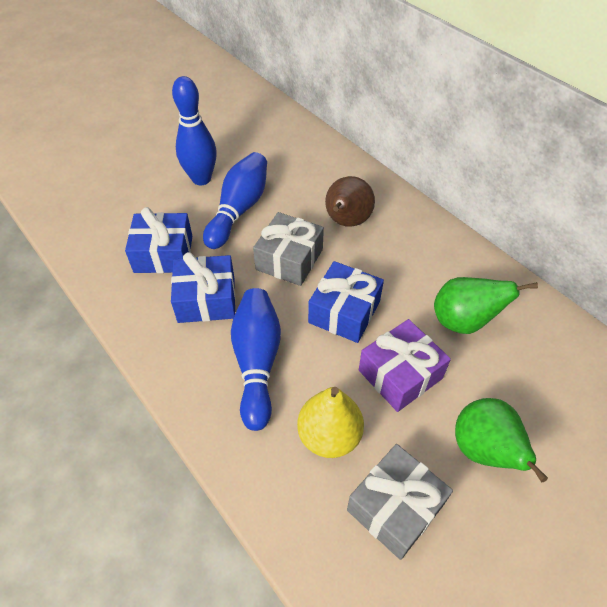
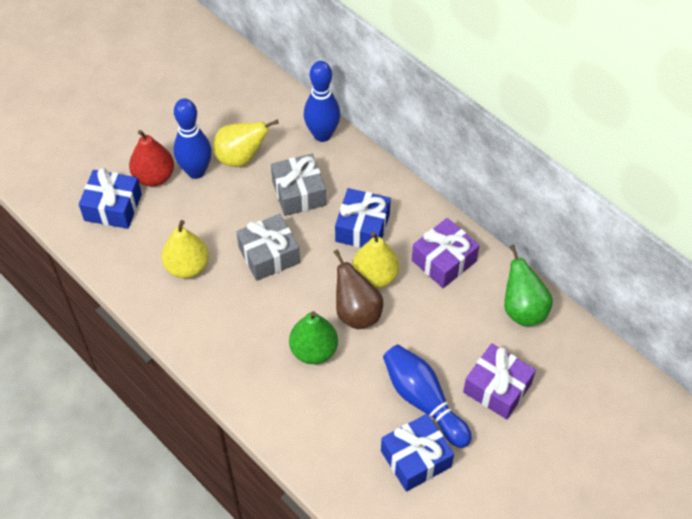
purple gift: [359,319,451,412] = 1 -> [412,218,479,288] [463,343,536,419] = 2
red pear: none = 0 -> [129,130,174,186] = 1
yellow pear: [297,387,364,458] = 1 -> [162,220,209,278] [213,120,279,167] [352,232,399,288] = 3

